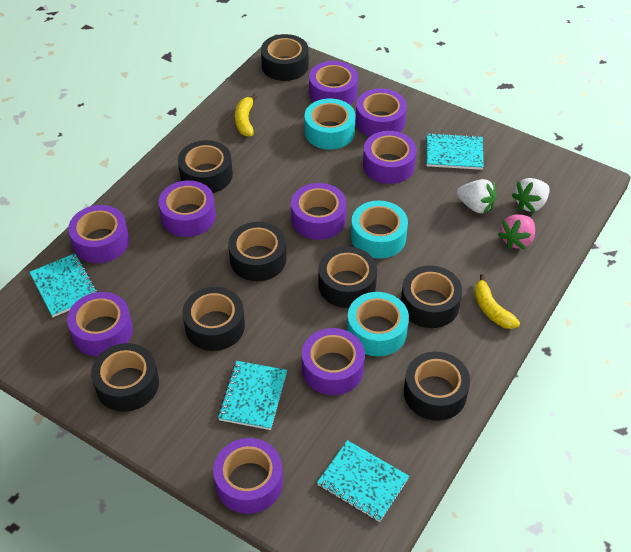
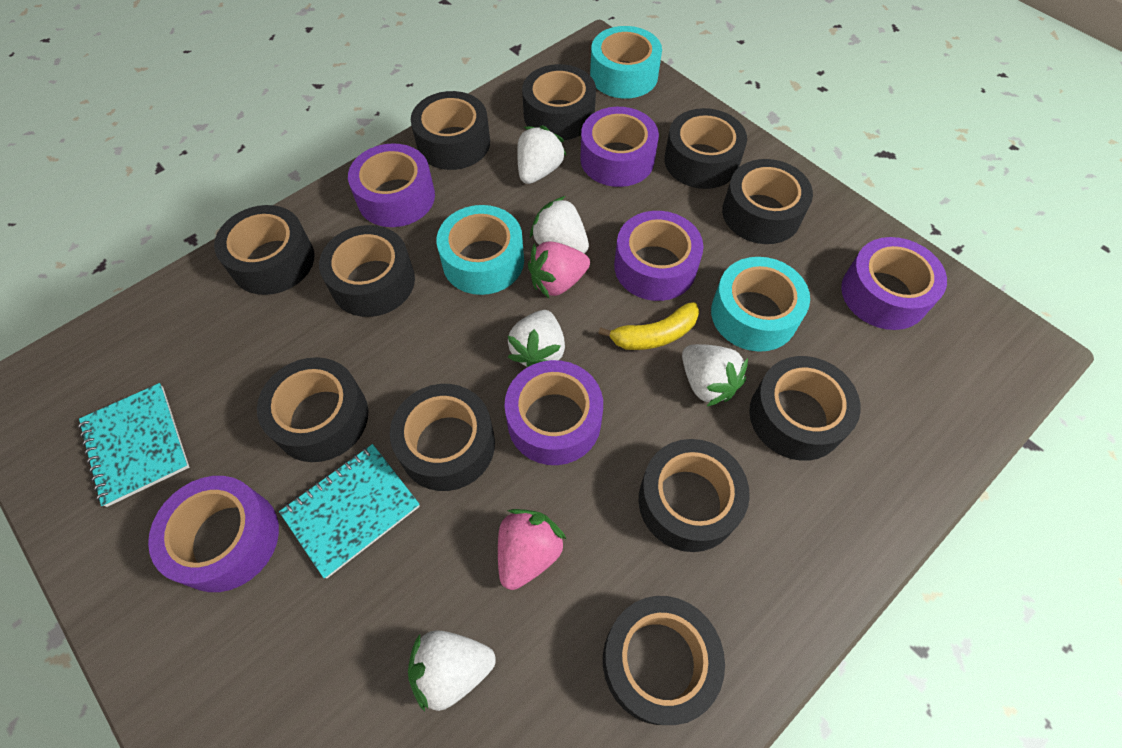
black tape: [91,343,159,412] [178,140,233,193] [182,287,245,351] [228,222,286,281] [261,34,309,81] [318,247,377,308] [401,265,462,328] [404,352,470,421] = 8 -> [214,205,315,295] [257,357,368,462] [319,225,415,317] [390,384,495,491] [411,91,490,170] [522,64,596,140] [603,596,725,725] [639,439,750,552] [664,108,747,189] [722,159,813,244] [749,356,861,461] = 11
pink strawberry: [498,215,535,250] = 1 -> [498,509,567,590] [528,242,590,298] = 2
purple tape: [67,292,133,356] [68,205,129,263] [158,180,216,237] [213,438,283,514] [291,183,347,240] [302,328,365,395] [309,61,358,105] [356,88,407,137] [363,131,417,184] = 9 -> [148,476,279,592] [348,143,435,227] [504,360,603,465] [580,107,659,187] [614,211,704,301] [841,237,947,330] = 6
turquoise notebook: [30,253,98,317] [218,361,287,430] [317,440,409,522] [426,133,484,170] = 4 -> [78,383,189,507] [279,444,420,579] = 2
white strawberry: [456,179,497,214] [512,178,550,213] = 2 -> [408,630,496,711] [508,310,565,367] [517,126,567,184] [530,196,589,254] [682,344,748,407] = 5
yellow banana: [235,94,257,137] [474,274,520,329] = 2 -> [598,302,699,350] = 1

